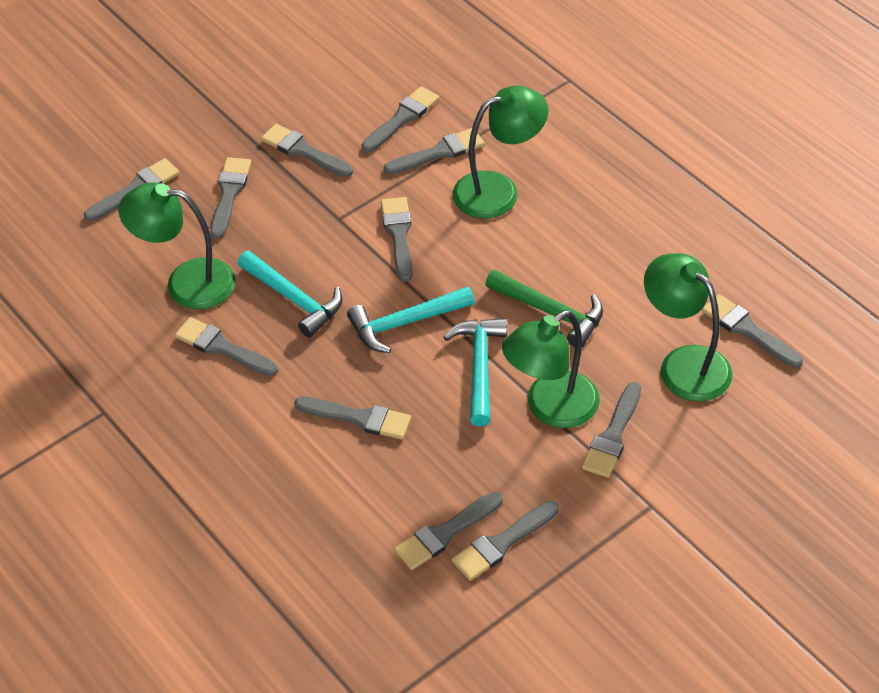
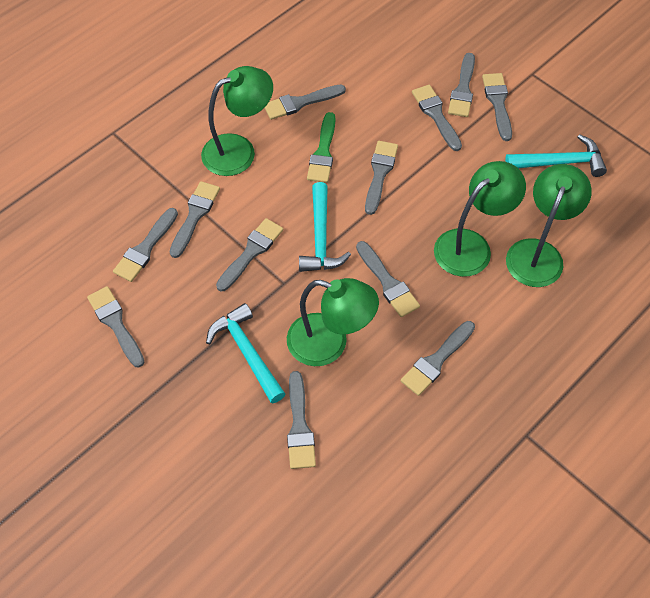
green brush: none = 0 -> [307,112,336,183] = 1
green hammer: [485,270,603,347] = 1 -> none = 0

